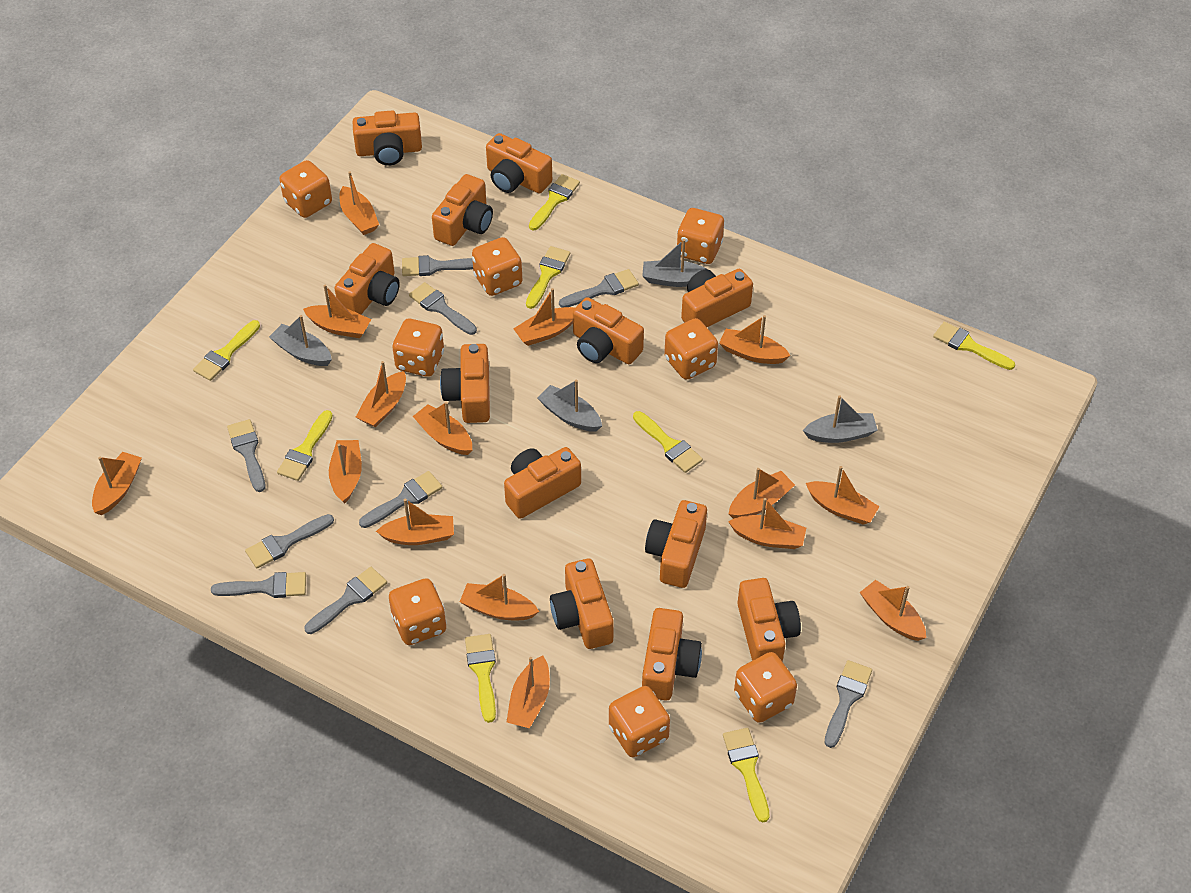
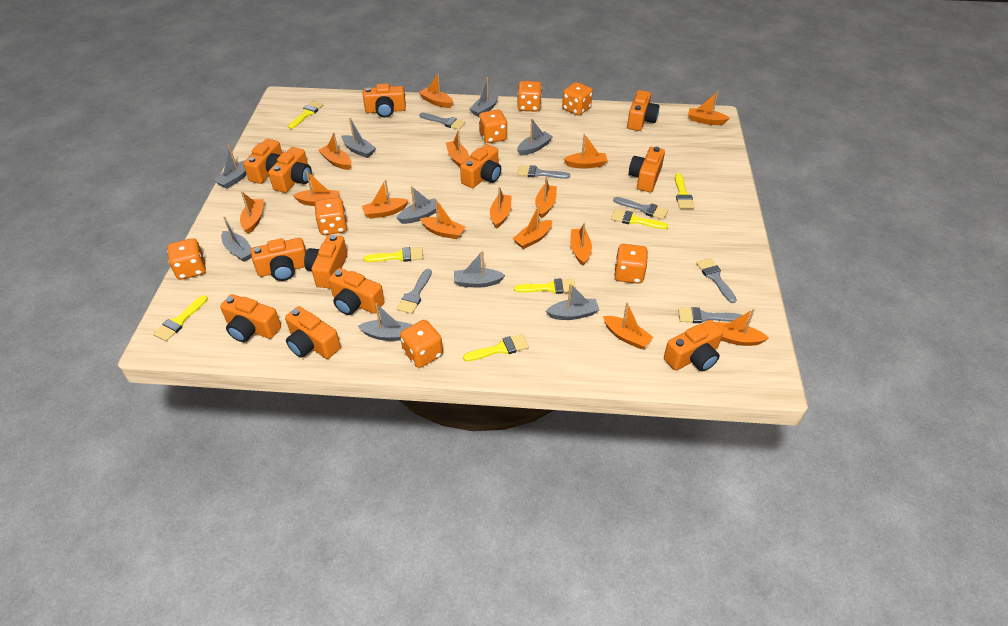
grey boat: [269,315,332,366] [538,380,602,432] [642,239,708,287] [803,395,878,443] = 4 -> [214,145,247,189] [221,216,252,262] [342,118,376,158] [358,303,413,341] [396,186,438,224] [454,251,505,288] [469,77,499,117] [517,119,553,156] [546,283,599,320] = 9
grey brush: [211,572,306,598] [227,419,265,492] [245,514,334,568] [305,567,387,634] [359,471,443,528] [402,255,473,276] [409,282,477,335] [559,269,639,308] [824,660,872,748] = 9 -> [397,269,432,314] [419,113,465,130] [517,165,570,179] [613,197,668,220] [678,307,742,323] [696,258,737,303] = 6
orange dice: [279,160,332,218] [389,578,446,645] [392,319,444,377] [472,237,522,296] [609,686,670,757] [664,318,718,380] [677,208,724,264] [734,652,797,723] = 8 -> [167,238,206,280] [315,197,348,235] [400,320,443,368] [479,110,507,143] [517,81,542,112] [562,82,593,115] [614,244,648,284] = 7
yellow brush: [193,320,260,381] [277,410,333,481] [465,634,496,723] [526,246,570,309] [529,174,580,231] [633,411,703,473] [723,728,770,822] [933,322,1015,370] = 8 -> [153,295,208,341] [288,101,323,129] [363,247,423,262] [463,334,529,361] [514,279,576,294] [611,209,668,229] [675,173,694,209] = 7

